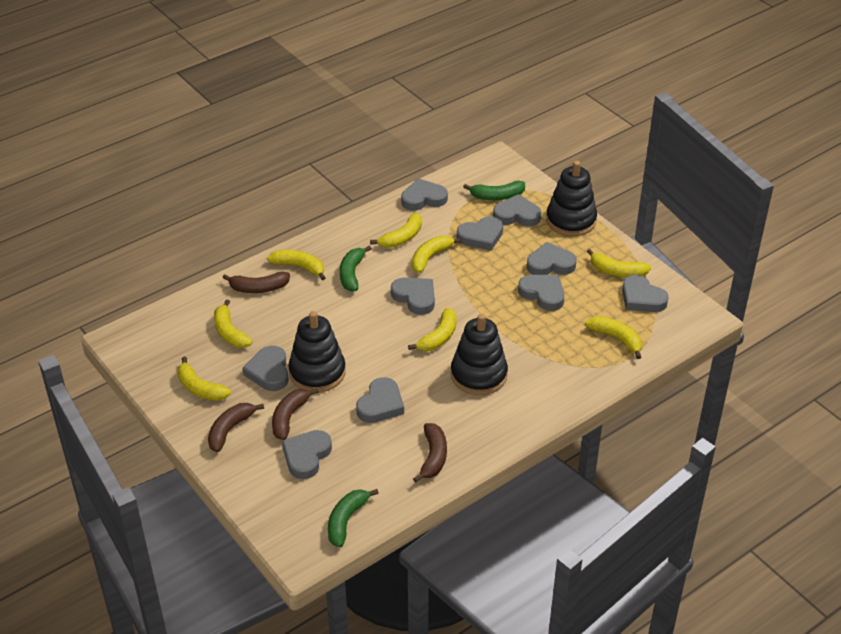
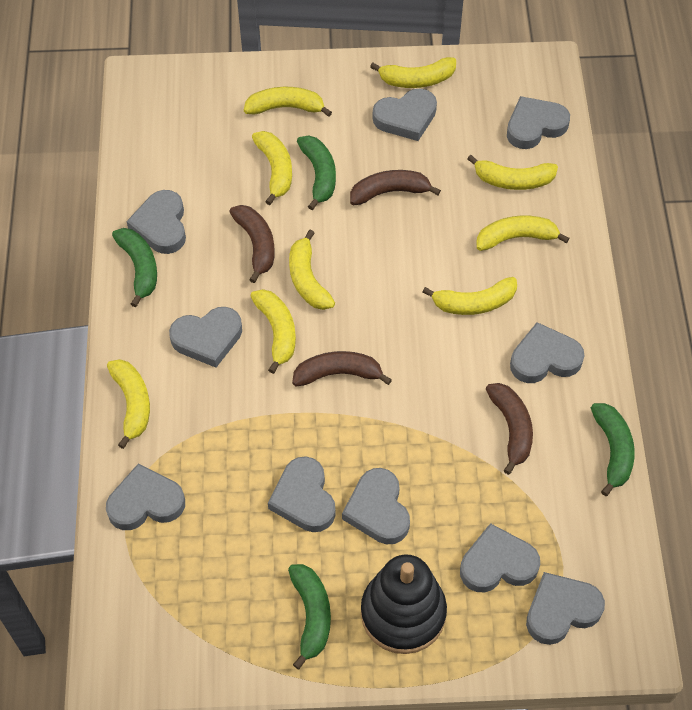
black stacking toy: [288,311,346,393] [451,314,508,395] [546,161,597,236] = 3 -> [361,554,447,654] = 1
green banana: [328,489,379,548] [340,245,372,291] [463,181,525,200] = 3 -> [112,228,157,307] [288,564,331,669] [297,135,336,210] [591,403,635,496] = 4
yellow banana: [177,356,231,401] [214,299,252,348] [267,250,325,280] [370,213,422,248] [408,308,456,351] [412,236,461,273] [585,316,642,359] [587,249,651,277] = 8 -> [107,359,150,449] [244,87,332,117] [251,289,296,374] [252,131,292,205] [289,230,335,310] [370,57,456,88] [423,277,517,315] [467,155,558,190] [476,215,569,251] = 9

